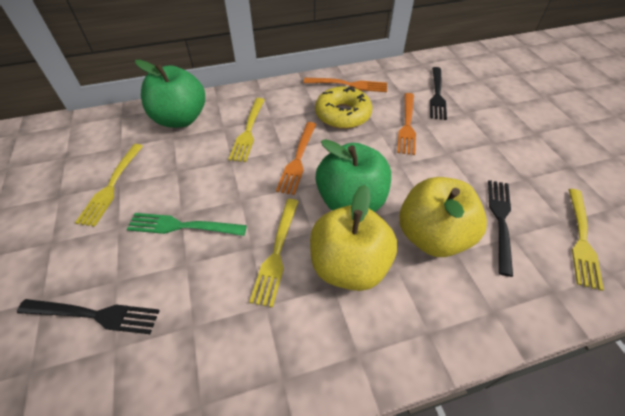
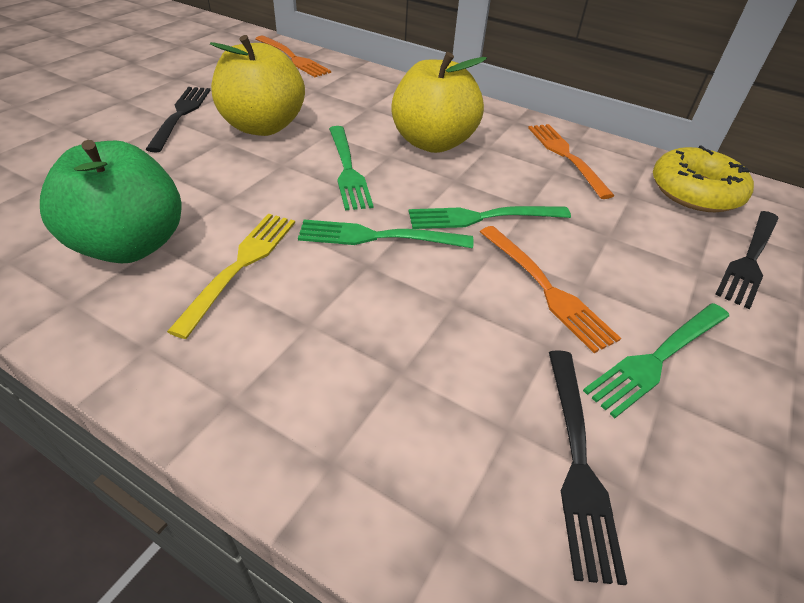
green apple: [135,59,205,128] [315,139,391,212] = 2 -> [40,140,181,263] = 1
green fork: [127,213,247,236] = 1 -> [298,220,474,248] [329,126,373,210] [409,206,571,229] [583,303,729,418] = 4
yellow fork: [75,144,143,227] [229,98,265,162] [249,199,299,308] [568,189,604,291] = 4 -> [167,213,295,339] = 1

